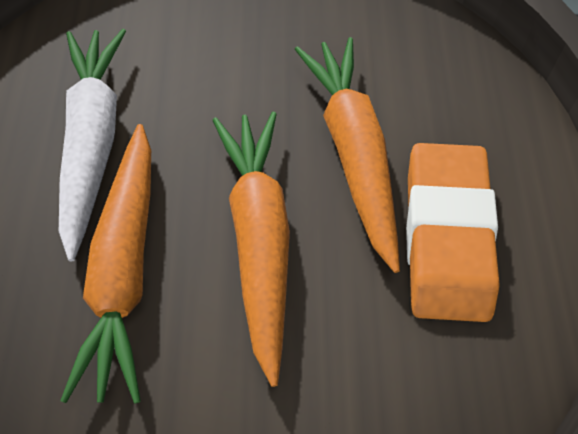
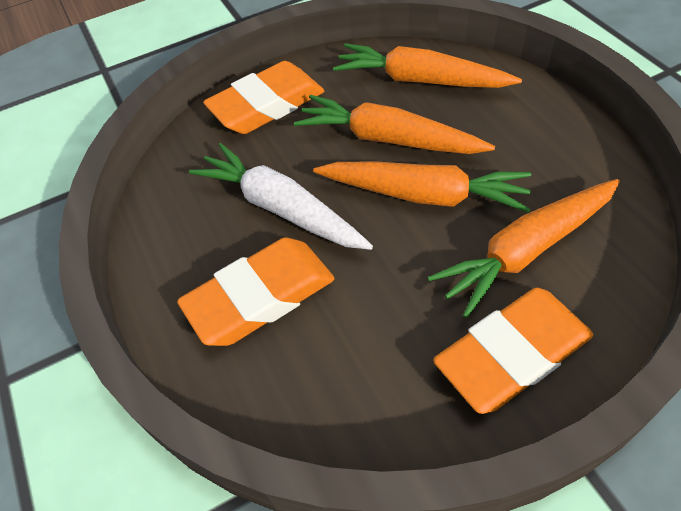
orange carrot: [60,124,151,404] [212,112,290,387] [295,37,400,273] = 3 -> [294,95,495,154] [313,162,531,213] [333,43,522,88] [428,179,620,318] = 4
orange eraser: [406,143,500,322] = 1 -> [177,238,334,346] [203,61,324,134] [433,288,593,414] = 3

